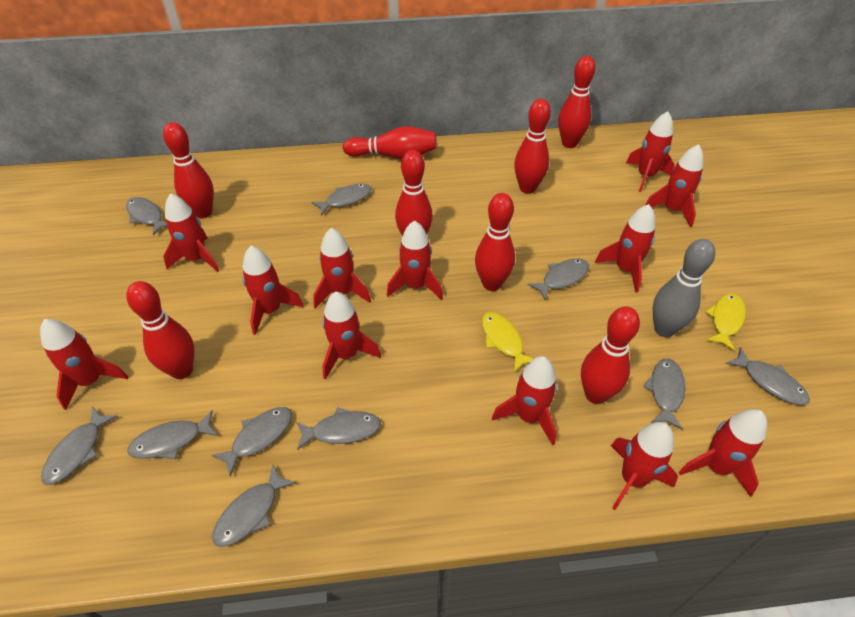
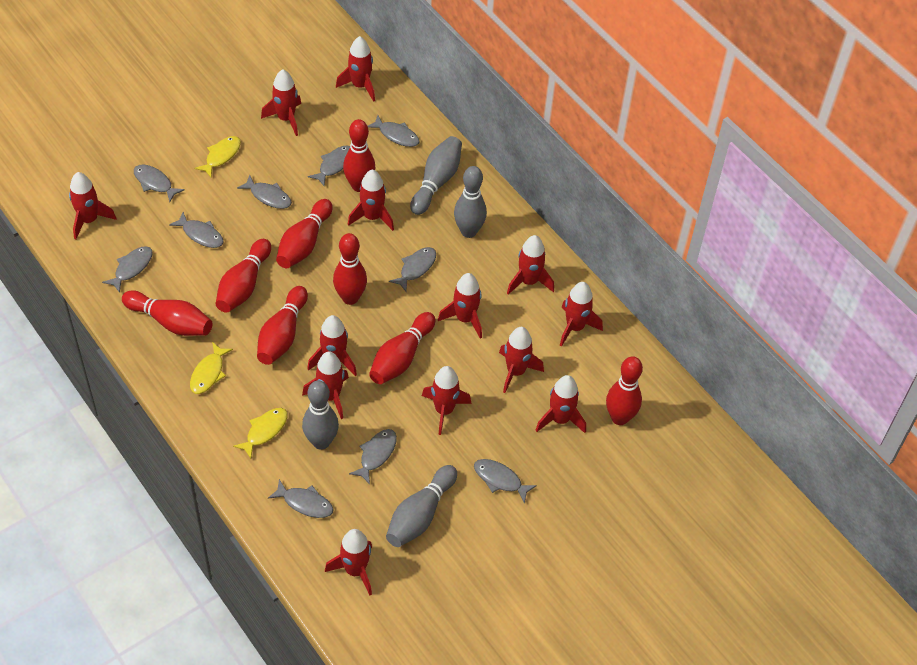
grey bowling pin: [653,239,715,337] = 1 -> [302,381,339,450] [386,465,457,547] [410,136,462,215] [454,166,487,238] = 4
red rocket: [40,319,128,410] [163,193,220,272] [242,246,303,335] [313,228,371,309] [322,292,381,379] [387,220,443,300] [492,356,557,446] [595,204,656,293] [611,422,678,510] [626,111,675,192] [646,144,703,228] [679,409,767,497] = 12 -> [69,172,116,239] [261,69,301,136] [302,352,349,419] [307,315,357,376] [325,529,372,595] [336,36,375,102] [348,169,394,231] [422,366,471,435] [438,273,482,339] [499,327,544,393] [507,235,554,295] [535,375,586,433] [560,282,603,347] = 13
yellow fish: [482,312,533,373] [705,293,746,351] = 2 -> [190,342,233,394] [194,136,241,177] [233,408,288,459] = 3

